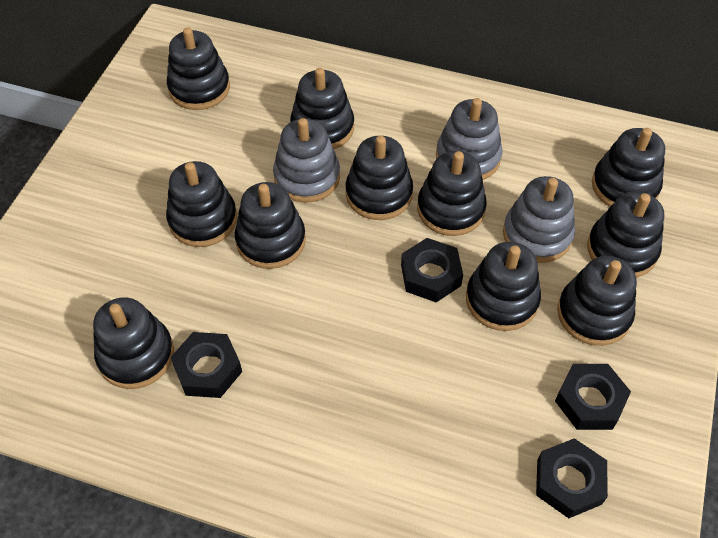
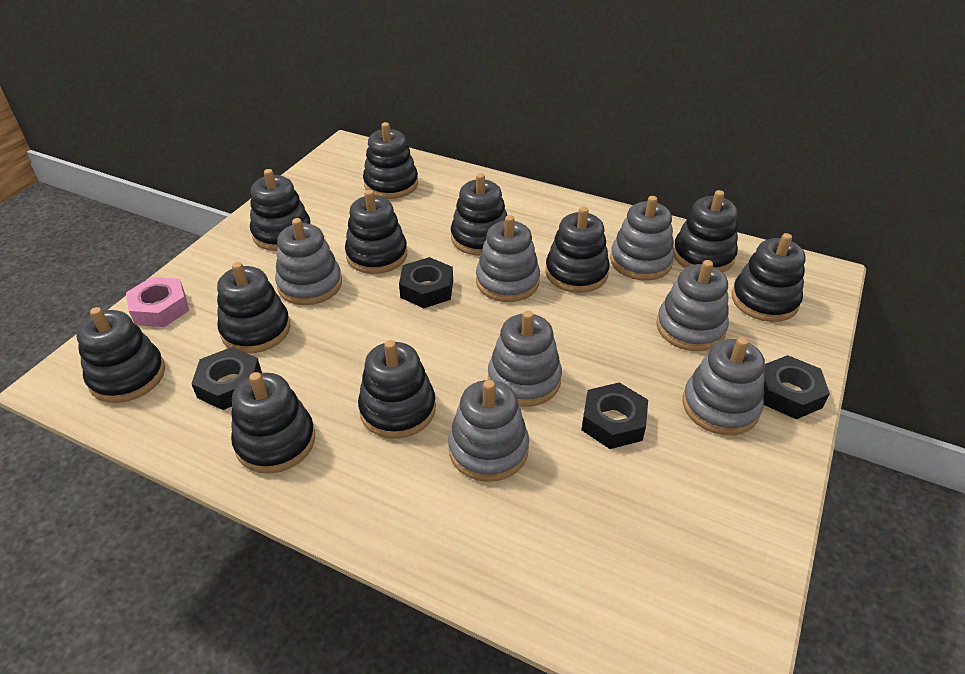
grey stacking toy: [273,118,340,203] [436,98,503,180] [503,176,575,263] = 3 -> [275,218,342,305] [448,380,529,482] [476,215,540,302] [488,311,562,407] [610,196,675,281] [656,260,729,351] [682,337,765,435] = 7
pink nut: none = 0 -> [126,277,189,327] = 1

